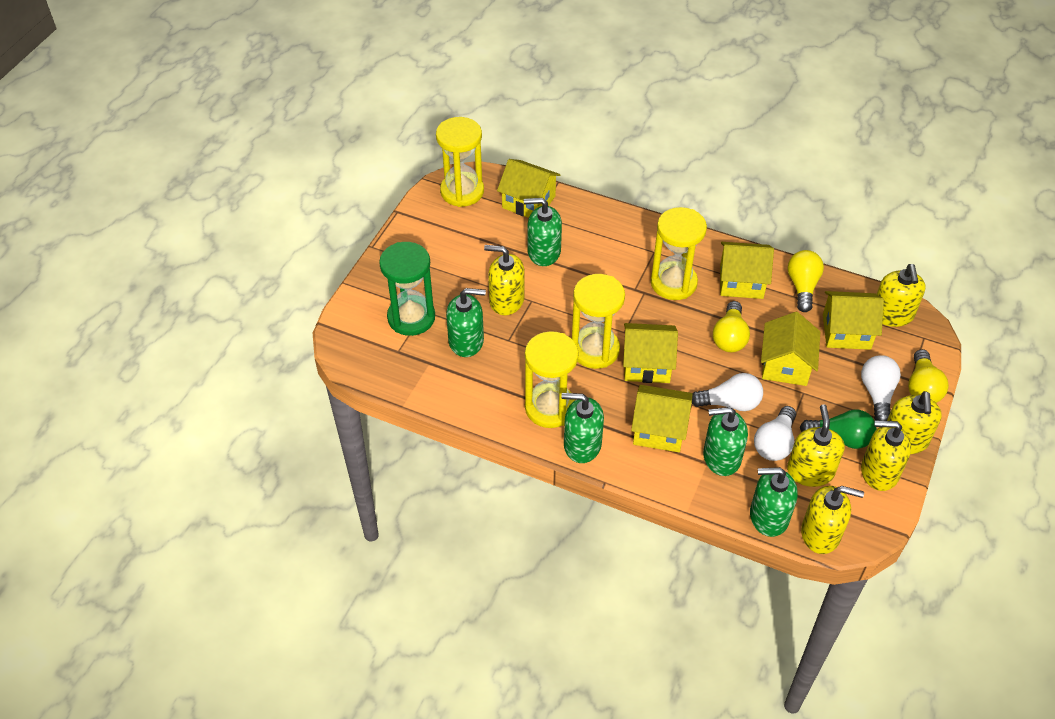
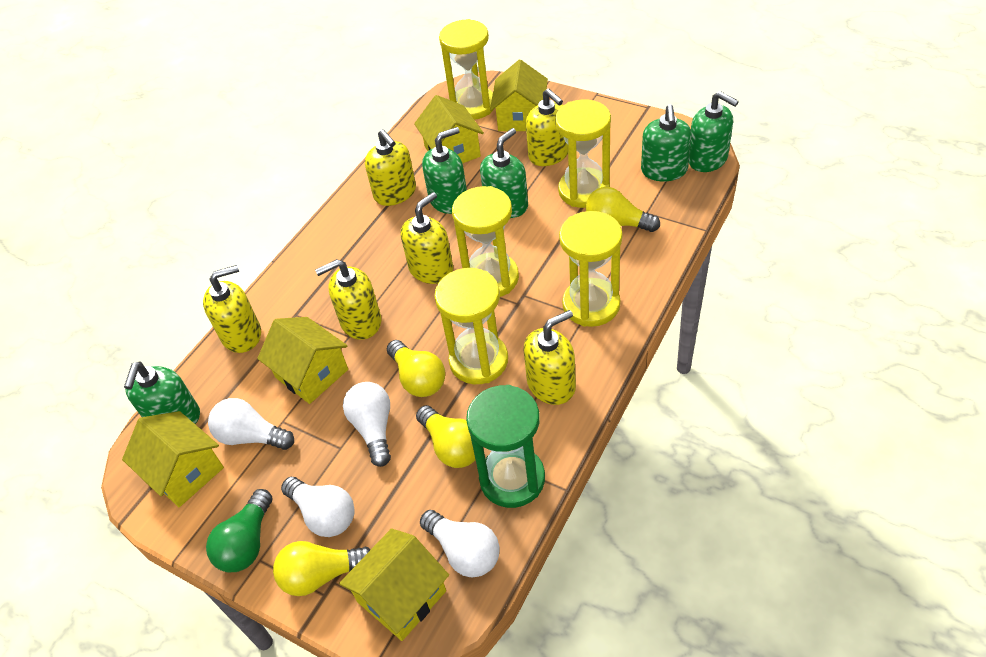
white light bulb: [692,373,763,411] [754,406,796,461] [861,355,901,421] = 3 -> [208,398,294,450] [281,477,355,537] [343,382,391,467] [420,510,500,577] = 4
yellow hourglass: [436,117,484,207] [525,331,579,428] [572,274,625,369] [651,207,707,300] = 4 -> [434,268,508,384] [439,19,494,120] [452,186,519,297] [555,99,611,208] [559,211,622,327] = 5
yellow house: [497,159,560,218] [623,323,678,383] [631,385,692,452] [720,242,774,299] [761,312,820,386] [823,291,884,350] = 6 -> [122,411,224,507] [257,317,348,404] [339,528,449,641] [414,95,484,163] [490,60,548,131] = 5
yellow light bulb: [713,301,750,352] [787,250,824,312] [908,349,949,403] = 3 -> [273,541,371,596] [387,340,445,397] [416,405,475,468] [586,187,660,232] = 4

